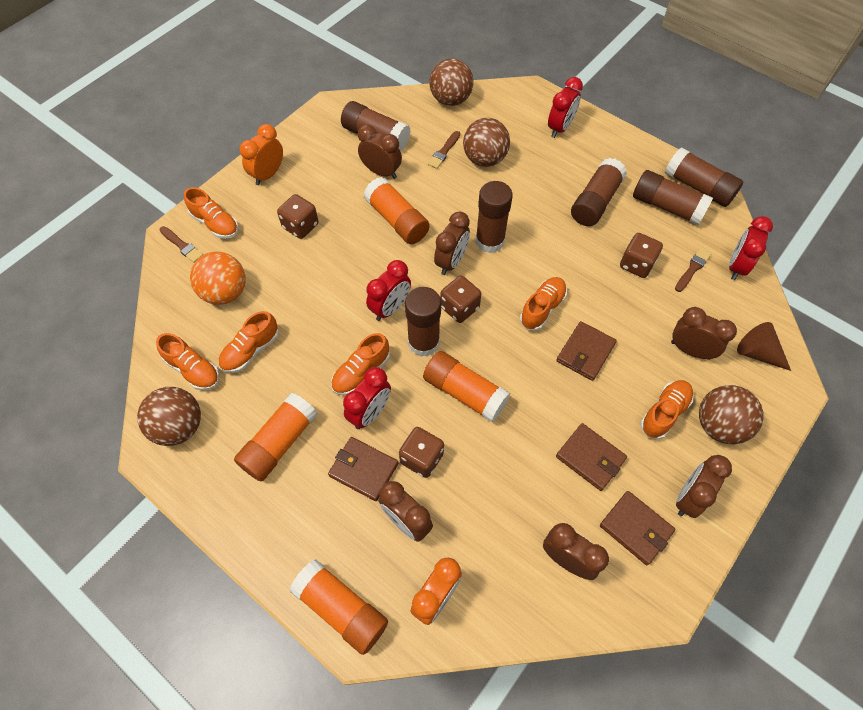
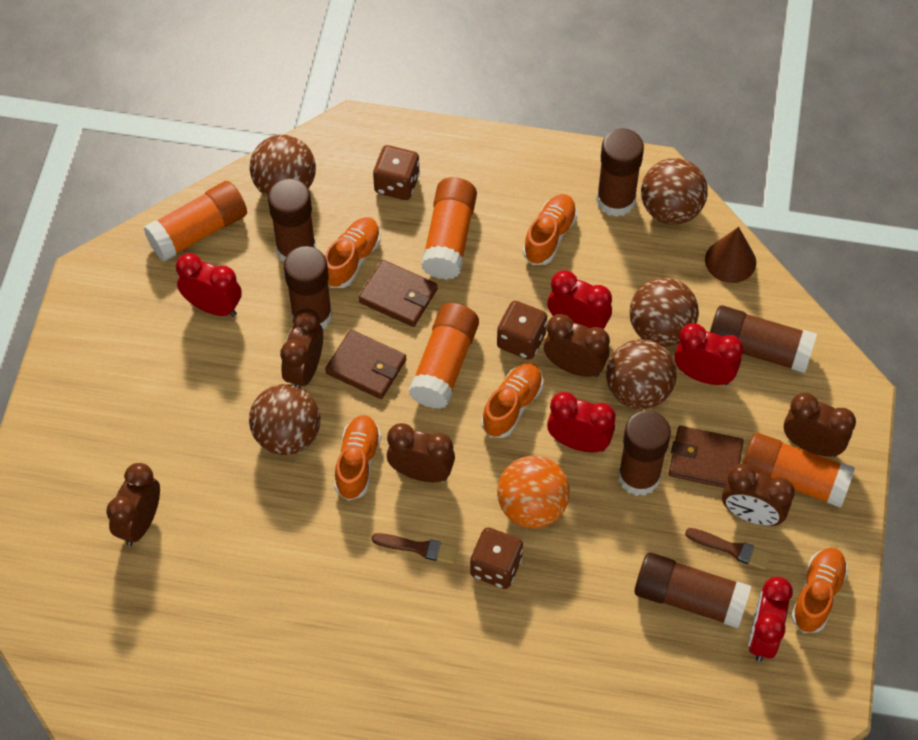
brown ball: [137,387,201,446] [430,58,474,106] [463,118,510,167] [699,385,764,444] = 4 -> [249,384,320,455] [250,135,316,197] [606,339,677,409] [629,278,699,347] [641,158,708,225] = 5
brown brush: [159,226,203,263] [427,131,460,169] [675,248,711,292] = 3 -> [371,533,458,564] [685,528,771,570] = 2
brown dice: [277,194,319,239] [399,427,444,478] [440,276,481,323] [620,233,663,278] = 4 -> [373,145,420,200] [470,527,523,589] [497,301,547,360] = 3
brown wallet: [328,437,398,501] [556,321,617,381] [556,423,627,491] [600,491,675,565] = 4 -> [325,330,406,399] [358,260,438,327] [668,426,744,488] = 3
orange clock: [240,124,283,185] [410,558,462,625] = 2 -> none = 0
orange shoe: [156,333,220,390] [184,187,238,239] [218,311,279,373] [331,333,390,395] [520,277,567,331] [640,380,694,440] = 6 -> [325,217,381,288] [334,415,381,501] [481,363,543,438] [523,194,577,265] [791,548,848,633] = 5
red clock: [343,367,391,429] [366,260,411,321] [548,77,583,138] [729,216,773,280] = 4 -> [176,253,242,317] [547,270,612,329] [547,392,616,452] [675,323,744,385] [748,577,793,662] = 5

